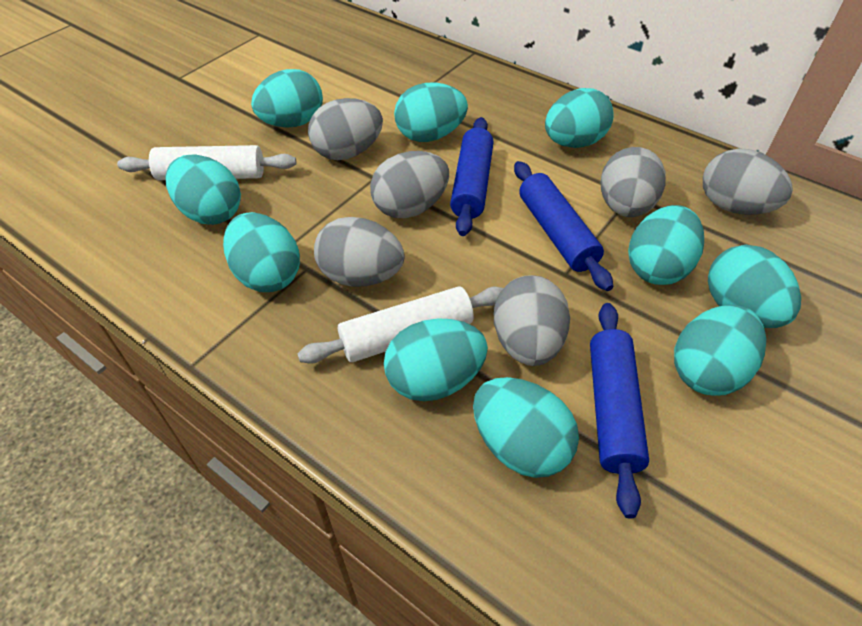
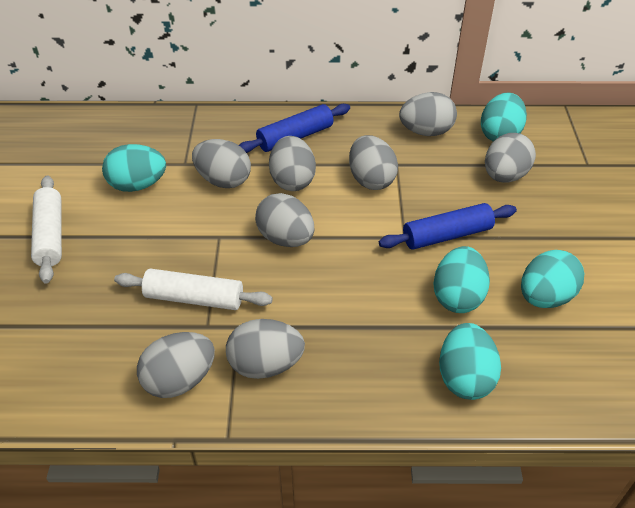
blue rolling pin: [450,117,494,236] [514,161,613,291] [590,303,649,518] = 3 -> [239,104,350,153] [379,203,517,250] = 2
grey egg: [308,98,383,160] [314,217,405,287] [370,151,449,218] [494,275,570,366] [600,147,666,217] [703,148,793,215] = 6 -> [137,332,215,398] [192,139,251,188] [226,319,305,379] [255,193,314,247] [269,136,316,191] [349,135,398,190] [399,92,457,136] [485,133,536,183] = 8
turquoise egg: [166,154,241,225] [223,212,300,292] [251,69,323,128] [384,318,488,401] [394,82,468,142] [473,377,579,478] [545,88,614,148] [628,205,704,285] [674,305,766,396] [708,245,801,328] = 10 -> [102,144,166,192] [433,246,490,313] [439,323,501,400] [481,92,527,141] [521,250,584,308] = 5

